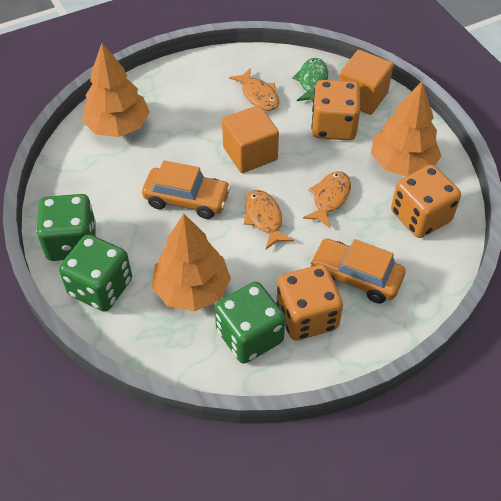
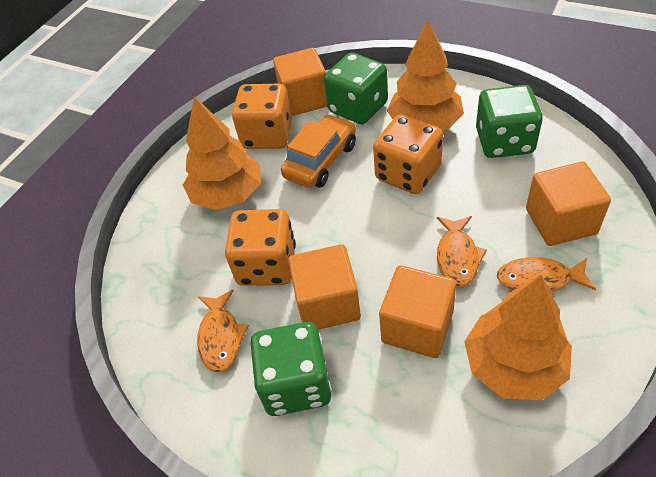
green fish: [292,58,328,101] = 1 -> none = 0
orange car: [142,160,231,219] [310,238,405,303] = 2 -> [281,114,356,188] = 1
orange cube: [222,105,279,173] [339,50,393,115] = 2 -> [273,48,327,116] [288,244,361,330] [379,265,456,358] [526,162,611,246] = 4

